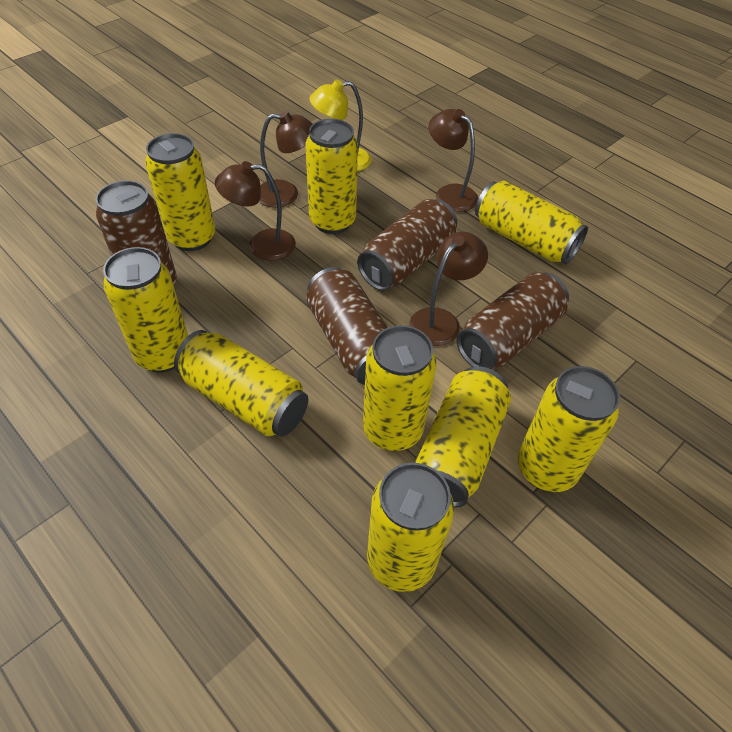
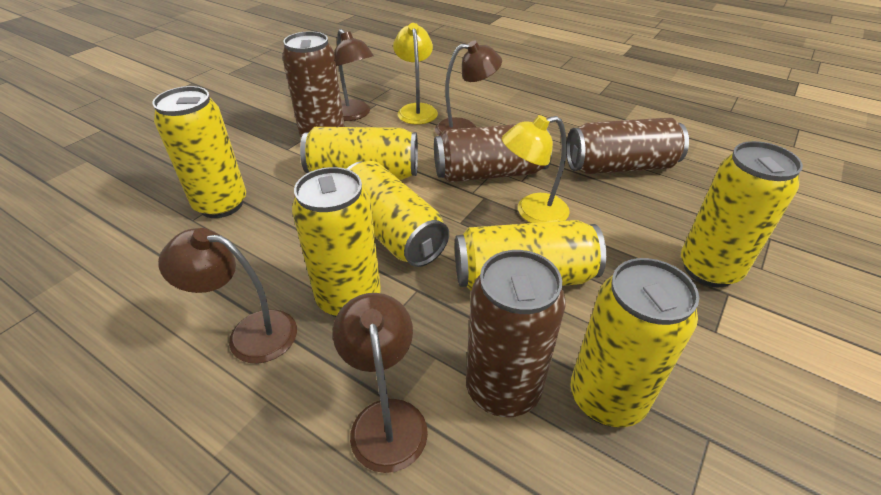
yellow can: [103,247,188,373] [145,133,215,251] [174,330,308,437] [305,119,358,234] [363,325,437,451] [367,463,454,592] [415,366,511,507] [475,180,588,264] [518,366,620,492] = 9 -> [153,86,246,218] [292,167,381,317] [300,127,418,180] [347,161,449,267] [455,220,606,291] [570,258,699,427] [681,141,803,287] = 7
yellow lamp: [309,80,372,171] = 1 -> [393,23,438,124] [502,115,570,223] = 2

